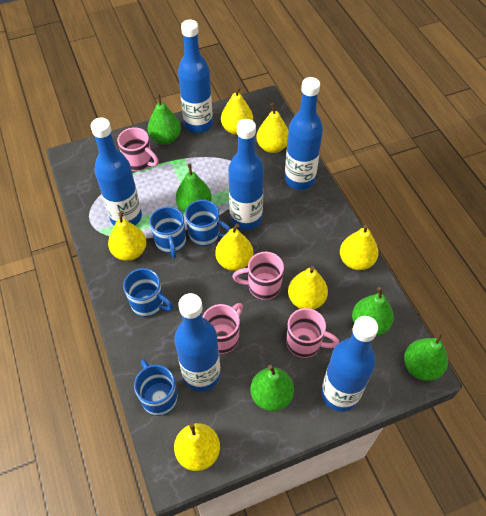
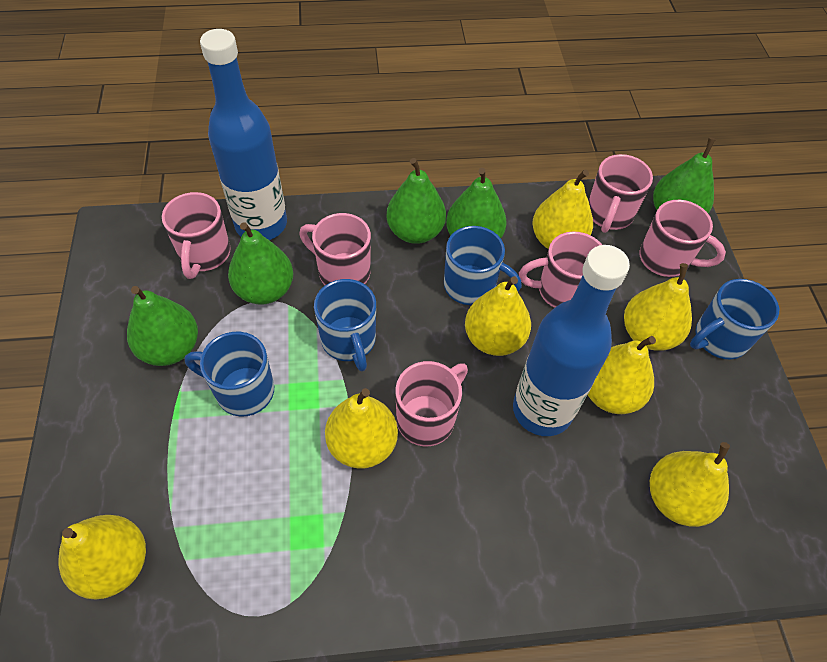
blue bottle: [91,118,142,226] [174,293,221,392] [178,20,213,133] [228,119,264,230] [285,77,323,190] [321,316,378,412] = 6 -> [200,29,287,240] [513,245,630,436] = 2
pink mug: [117,127,159,171] [203,303,243,354] [233,252,284,300] [286,308,339,358] = 4 -> [162,192,231,279] [299,213,371,285] [395,361,468,446] [519,232,602,308] [588,154,653,233] [639,200,726,277] = 6

